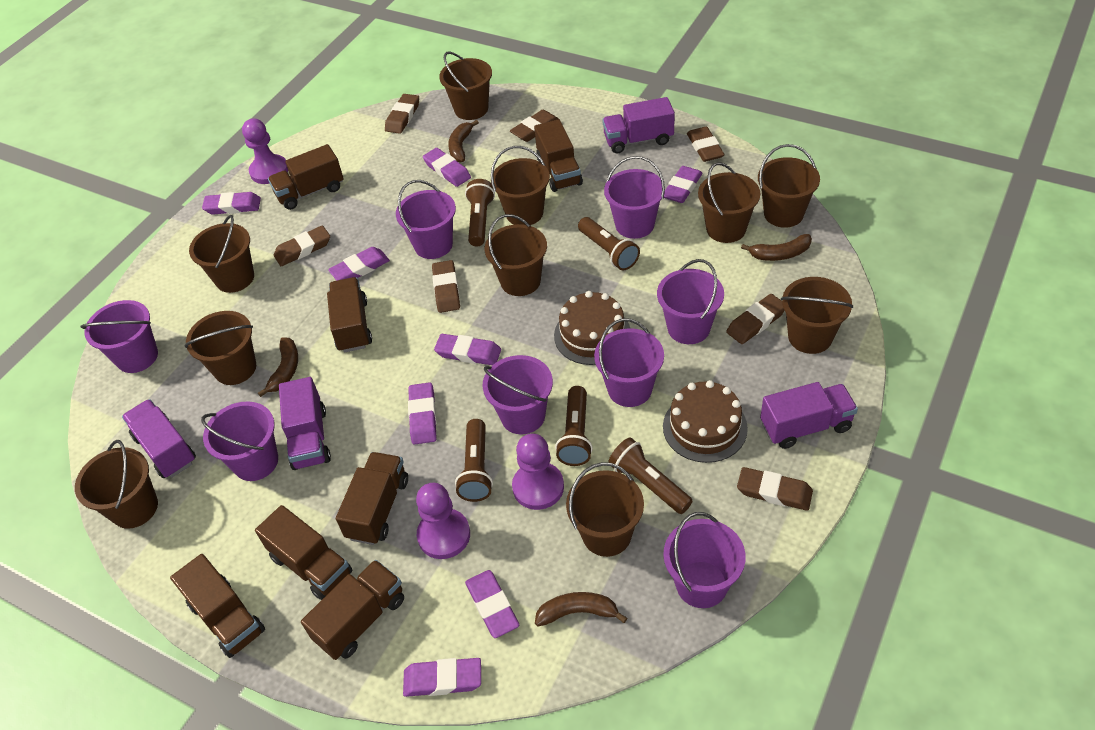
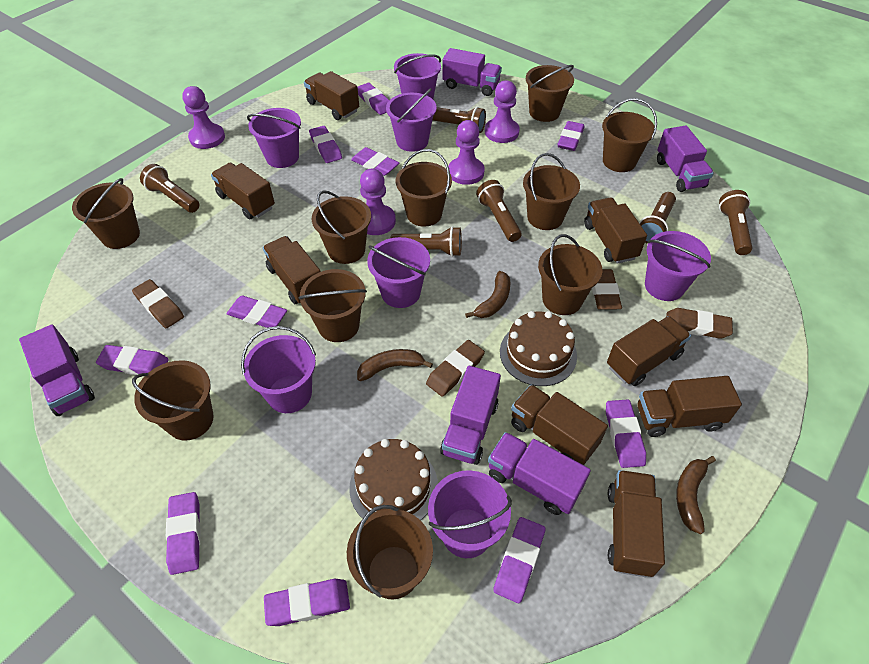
brown banana: [258,337,298,397] [448,120,479,162] [535,592,627,627] [741,234,812,261] = 4 -> [357,349,433,381] [465,271,510,318] [676,456,716,534] = 3
brown eraser: [274,225,330,266] [385,94,419,134] [432,260,460,313] [510,110,559,142] [687,127,725,162] [726,294,785,344] [737,467,813,511] = 7 -> [132,279,184,328] [426,340,485,397] [592,269,622,310] [666,308,733,339] = 4
brown flashlight: [455,419,493,502] [465,179,495,246] [555,386,593,466] [578,217,640,270] [608,437,693,514] = 5 -> [140,164,199,213] [390,226,462,257] [432,107,486,133] [476,180,521,242] [639,192,676,244] [719,190,752,255] = 6
brown truck: [170,554,265,658] [255,505,352,600] [268,144,344,210] [301,560,404,660] [327,277,372,352] [336,452,408,545] [534,119,583,192] = 7 -> [211,163,275,219] [263,236,321,304] [304,71,359,120] [511,385,608,465] [584,197,647,264] [607,316,691,386] [608,470,665,577] [637,376,742,437] = 8
purple bucket: [80,300,158,373] [201,401,278,481] [396,180,456,259] [483,355,553,434] [594,318,664,407] [604,156,665,239] [657,259,724,344] [663,512,746,608] = 8 -> [241,326,316,413] [247,108,301,168] [367,237,430,308] [386,88,437,152] [394,53,441,99] [428,470,512,558] [645,231,711,301] = 7
purple eraser: [202,192,261,215] [328,247,390,281] [403,658,481,697] [408,382,437,445] [423,148,471,187] [434,334,501,365] [465,570,519,638] [664,166,703,203] = 8 -> [96,345,169,375] [166,492,201,575] [227,296,287,328] [264,579,350,626] [309,126,342,163] [351,147,399,176] [357,83,389,115] [493,517,546,603] [558,121,584,151] [606,399,646,468] = 10
purple pawn: [242,118,288,184] [416,483,470,559] [512,434,564,510] = 3 -> [182,86,225,149] [360,169,396,235] [448,120,485,185] [485,80,520,143] = 4
purple truck: [122,399,196,478] [279,377,331,470] [602,97,675,153] [760,382,858,449] = 4 -> [19,324,95,416] [440,366,501,465] [442,48,502,96] [488,432,591,515] [657,126,714,192] = 5

